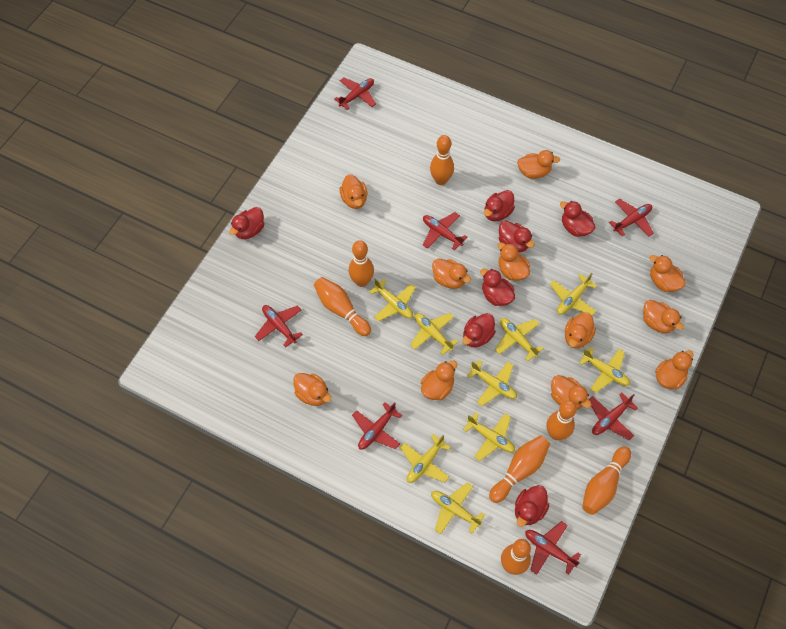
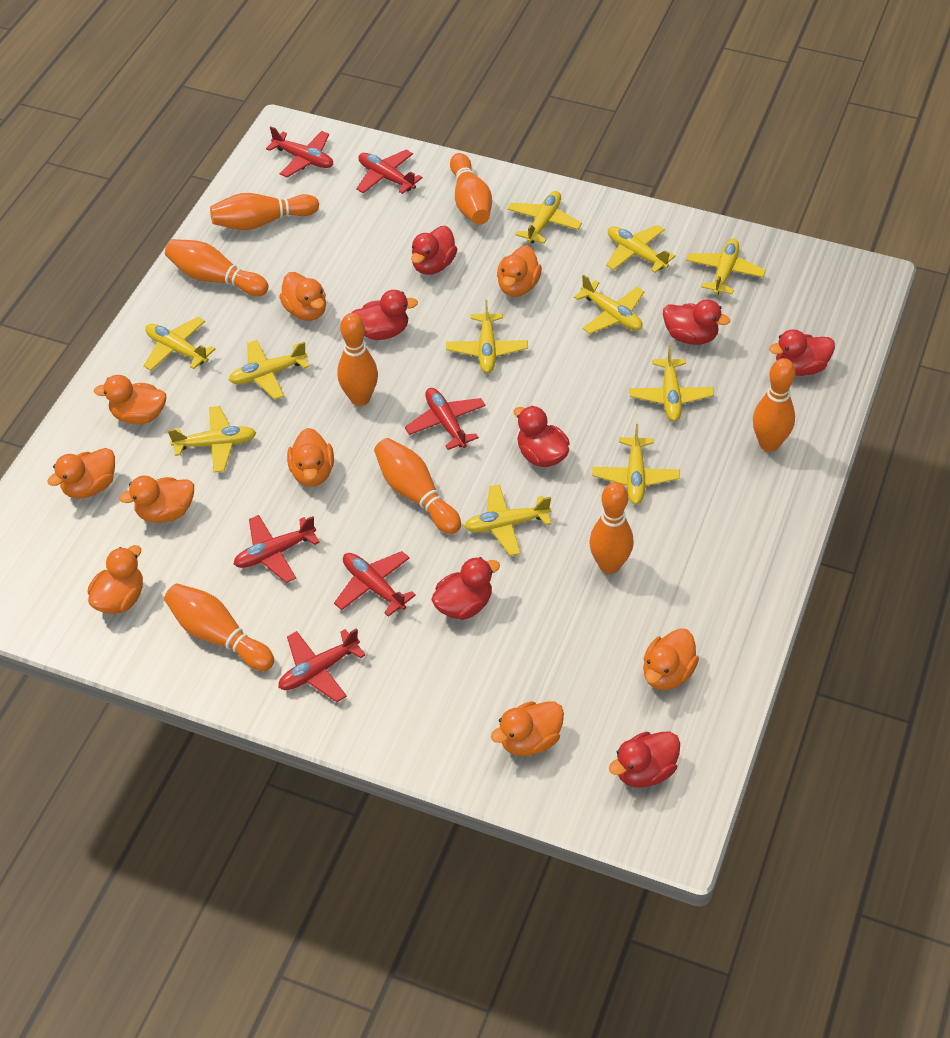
orange bowling pin: [314,277,371,336] [349,240,374,287] [430,135,454,185] [489,435,550,503] [501,539,531,575] [546,400,577,440] [582,446,631,515] = 7 -> [164,583,274,671] [165,239,269,296] [210,193,319,230] [337,313,378,406] [374,438,461,534] [450,153,492,225] [589,482,634,574] [753,358,795,452] = 8
orange duck: [293,373,332,406] [339,174,367,209] [421,361,457,400] [432,259,471,289] [498,243,530,281] [517,150,560,179] [551,375,591,410] [565,312,596,349] [643,300,684,333] [649,255,686,292] [655,350,693,389] = 11 -> [47,448,115,498] [88,545,143,614] [94,375,166,424] [119,475,194,523] [279,272,326,321] [287,428,334,487] [491,701,564,756] [497,245,542,297] [643,628,699,690] = 9
red plane: [255,305,303,347] [335,78,376,110] [352,402,402,450] [423,212,467,251] [525,521,581,575] [589,393,638,440] [609,199,654,237] = 7 -> [234,515,320,583] [266,127,333,177] [278,628,366,702] [334,551,416,617] [356,150,422,194] [405,388,486,450] = 6
yellow plane: [369,279,416,322] [400,434,451,483] [410,313,458,355] [431,483,485,534] [463,412,515,461] [467,360,517,406] [495,318,544,361] [550,273,597,316] [579,347,630,393] = 9 -> [143,317,215,371] [168,406,256,472] [229,340,309,400] [446,300,528,373] [464,484,552,556] [507,191,582,243] [574,274,644,334] [592,424,680,504] [606,225,676,273] [629,345,714,421] [686,238,766,295] = 11

